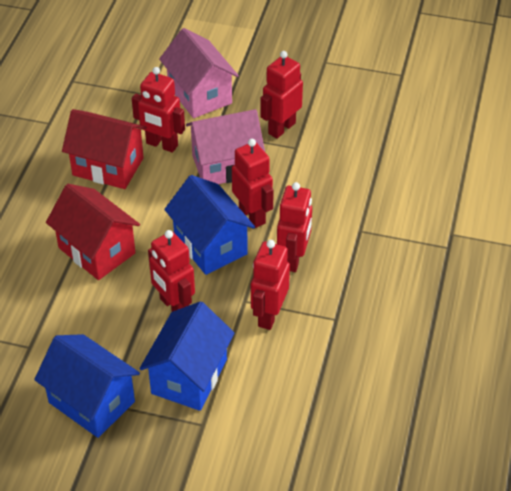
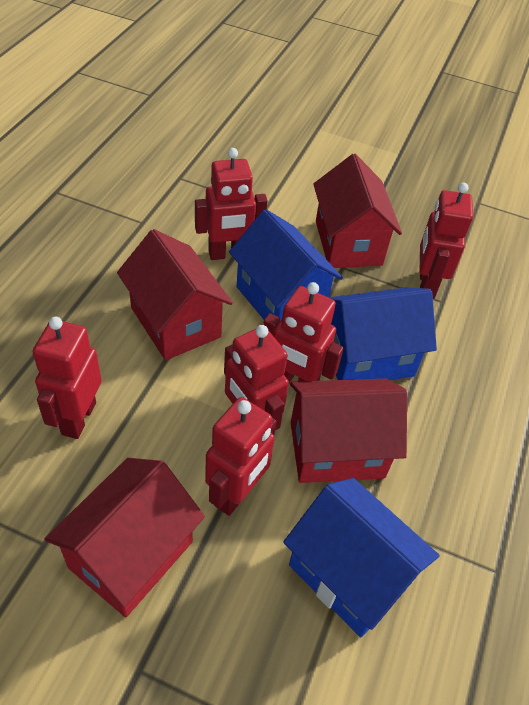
pink house: [159,28,239,118] [186,109,265,184] = 2 -> none = 0
red house: [46,184,140,280] [62,109,147,189] = 2 -> [44,458,205,617] [117,229,233,360] [290,378,407,483] [313,154,402,268] = 4

